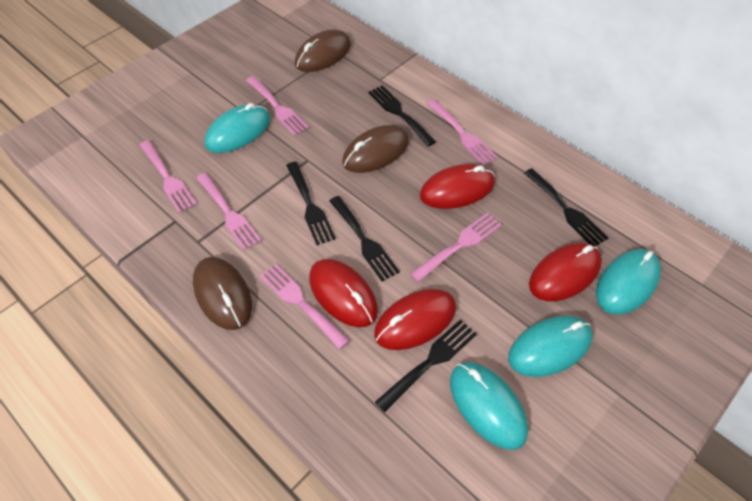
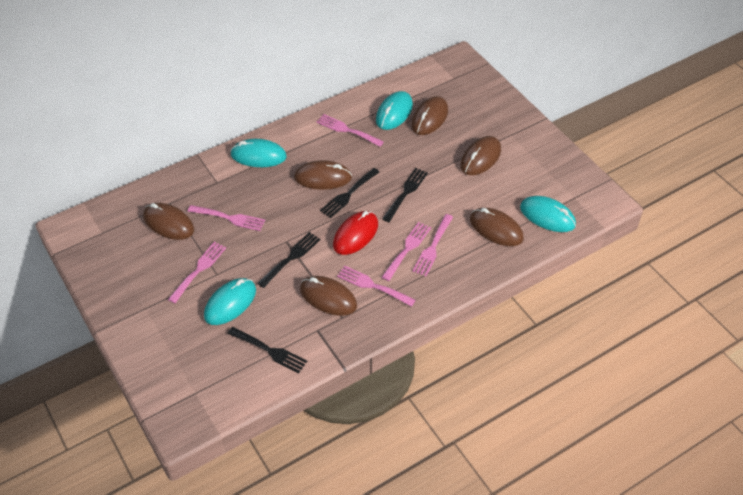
black fork: [286,162,336,245] [329,196,400,281] [368,85,436,146] [375,319,477,412] [524,168,608,247] = 5 -> [227,327,307,373] [257,232,320,288] [320,168,379,218] [382,168,428,222] = 4
brown mouse: [193,257,252,330] [295,29,351,72] [342,125,409,173] = 3 -> [143,203,194,240] [294,160,352,190] [300,276,357,316] [411,96,448,135] [460,136,501,175] [470,208,524,246] = 6
red mouse: [309,259,378,327] [374,289,456,350] [420,164,495,209] [529,243,602,301] = 4 -> [333,211,378,255] = 1

